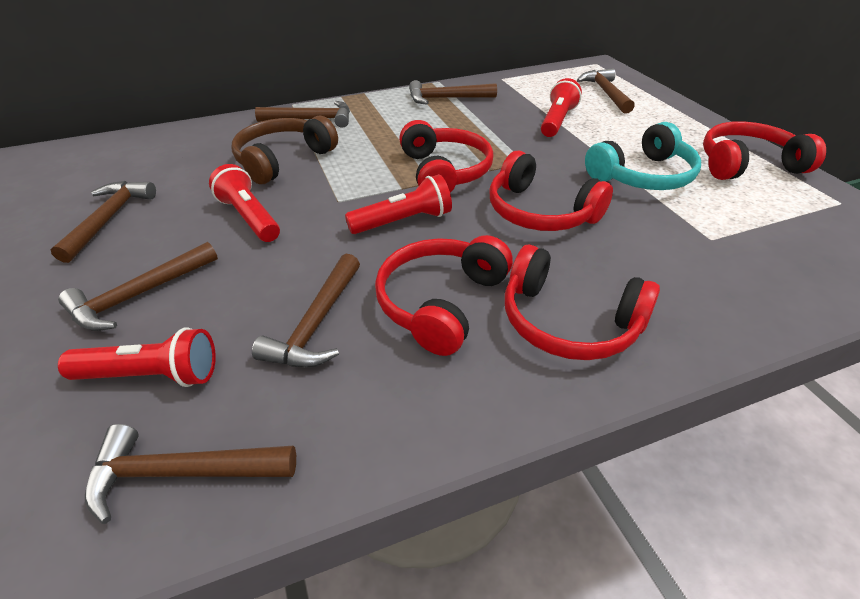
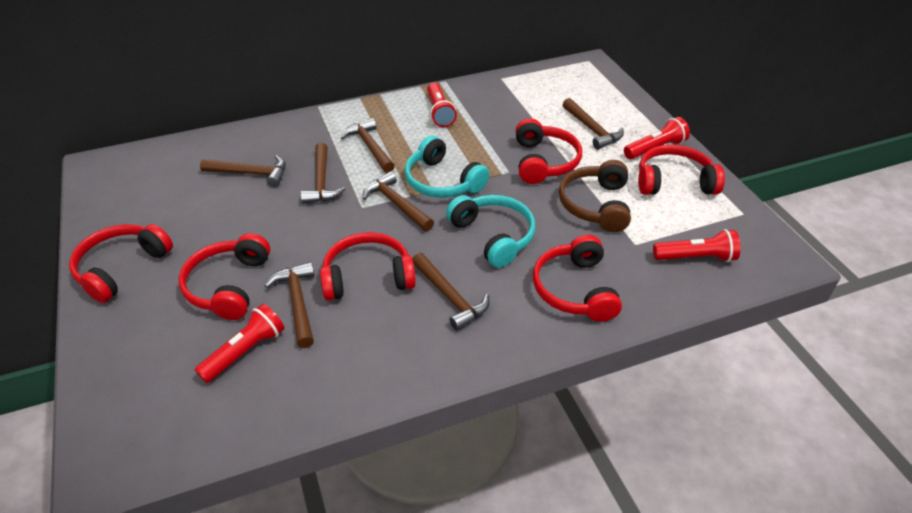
red headphones: [375,235,513,356] [399,120,494,193] [489,151,613,231] [505,244,660,360] [703,121,826,180] = 5 -> [69,224,173,303] [179,233,270,320] [320,232,416,301] [515,118,582,184] [533,235,622,322] [638,144,725,195] = 6
turquoise headphones: [585,122,701,190] = 1 -> [405,136,489,198] [446,195,535,268] = 2

